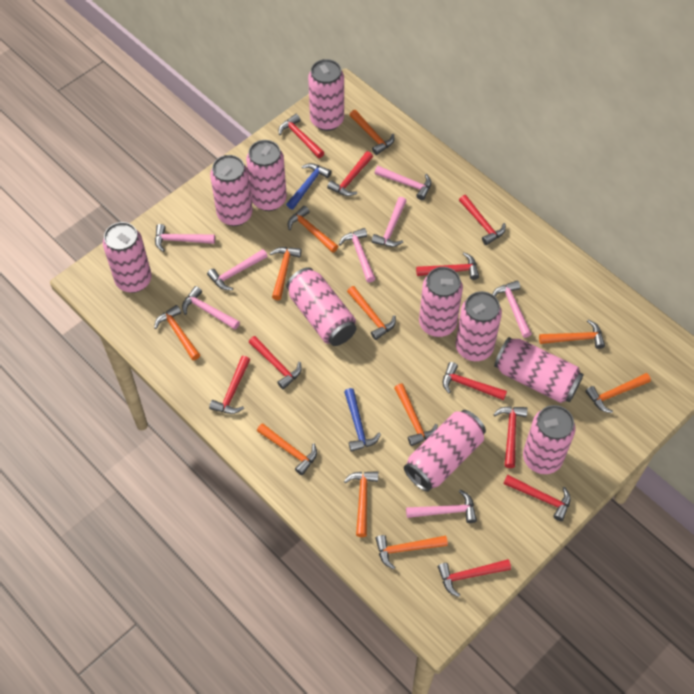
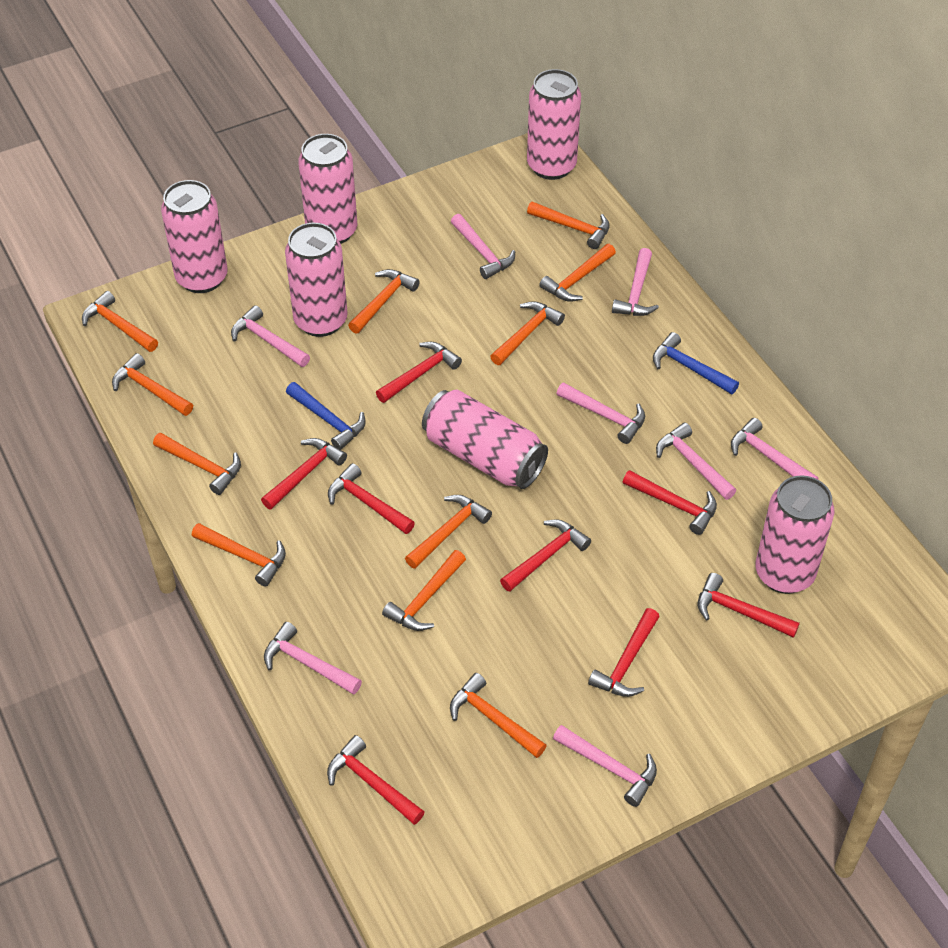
pink can: [103,222,152,293] [210,155,253,226] [246,140,287,211] [286,267,356,346] [308,59,344,131] [404,410,486,492] [419,267,463,337] [456,291,502,361] [494,337,584,403] [523,405,575,474] = 10 -> [161,180,228,293] [285,223,348,337] [298,134,357,244] [422,390,548,489] [527,69,581,180] [756,475,834,594] = 6
red hammer: [209,356,250,414] [249,336,302,390] [279,114,324,158] [327,151,373,196] [416,252,479,280] [438,559,511,597] [443,362,507,400] [459,195,506,245] [493,406,528,468] [503,475,571,521] = 10 -> [261,438,347,510] [327,735,424,825] [328,463,415,534] [376,342,462,403] [500,519,591,592] [588,608,660,697] [623,470,717,535] [698,573,800,638] = 8

